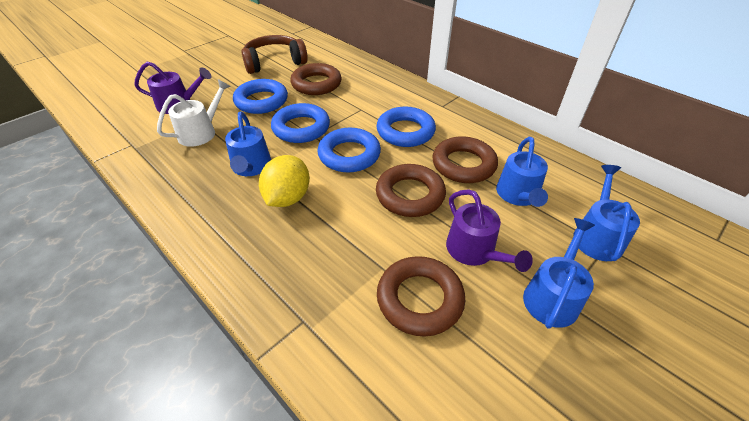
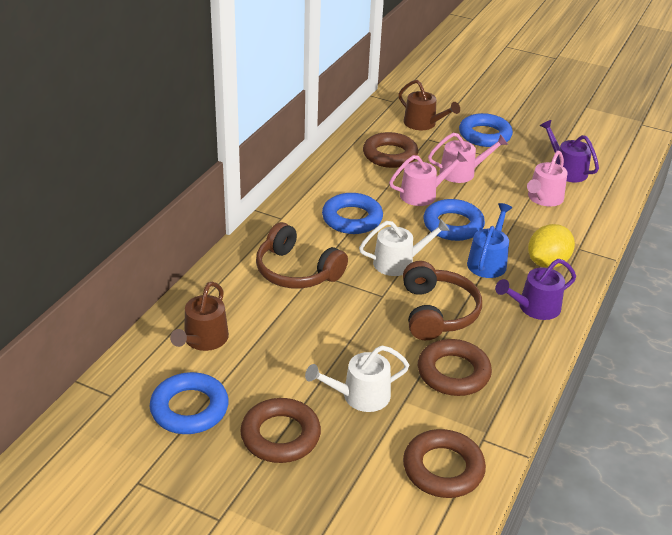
blue watering can: [225,111,271,176] [496,137,548,207] [523,218,595,329] [573,165,640,261] = 4 -> [467,203,512,278] = 1
brown headphones: [242,35,308,74] = 1 -> [256,222,348,289] [403,261,482,340] = 2
brown watering can: none = 0 -> [170,282,229,351] [398,80,460,130] = 2
pink watering can: none = 0 -> [389,151,467,206] [428,133,508,183] [527,151,568,206] = 3
white watering can: [157,79,231,147] = 1 -> [305,346,409,412] [359,219,450,276] = 2

